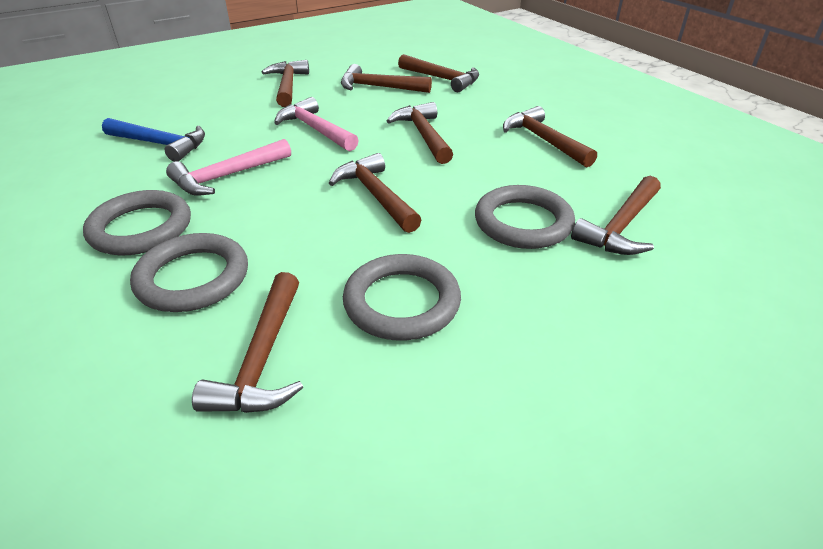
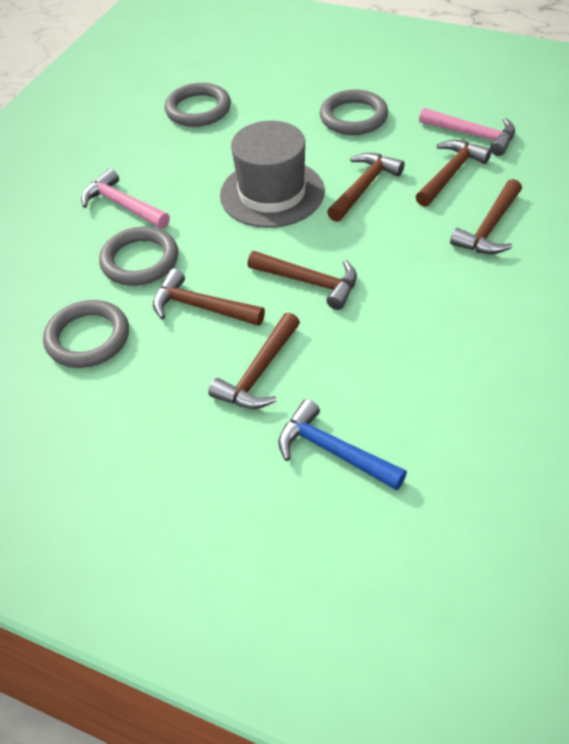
brown hammer: [192,272,303,413] [262,60,309,107] [329,153,421,233] [341,64,432,93] [387,102,453,164] [398,54,479,92] [503,106,597,168] [571,176,661,255] = 8 -> [153,269,265,326] [208,312,300,409] [247,251,357,310] [327,153,405,222] [416,140,492,207] [450,179,522,254] = 6
grey hat: none = 0 -> [220,121,325,228] = 1

